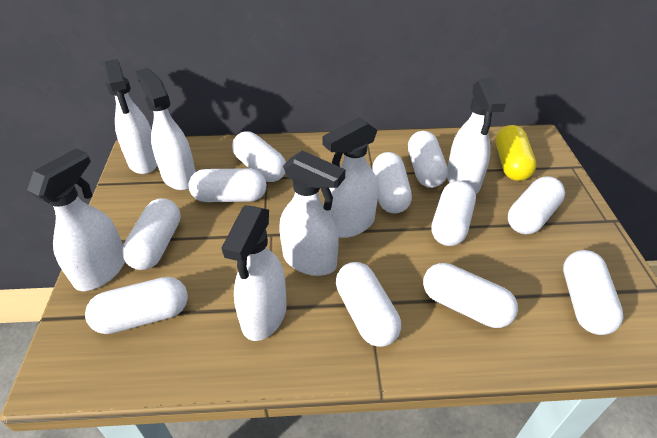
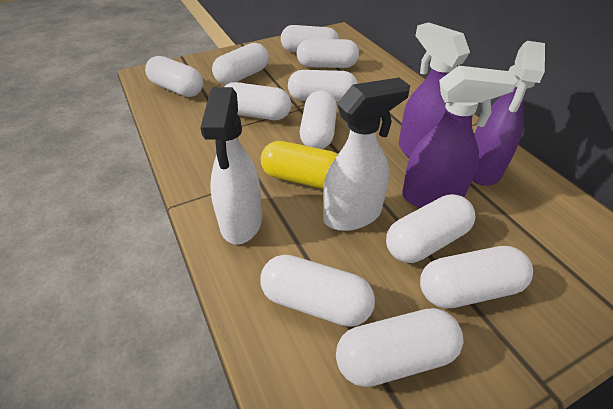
purple spray bottle: none = 0 -> [399,22,470,158] [402,66,518,208] [472,41,545,186] = 3
white spray bottle: [27,149,125,291] [103,59,157,174] [135,68,196,190] [222,205,287,341] [279,151,345,276] [322,117,378,238] [447,78,506,194] = 7 -> [201,87,262,244] [323,78,410,231] = 2

